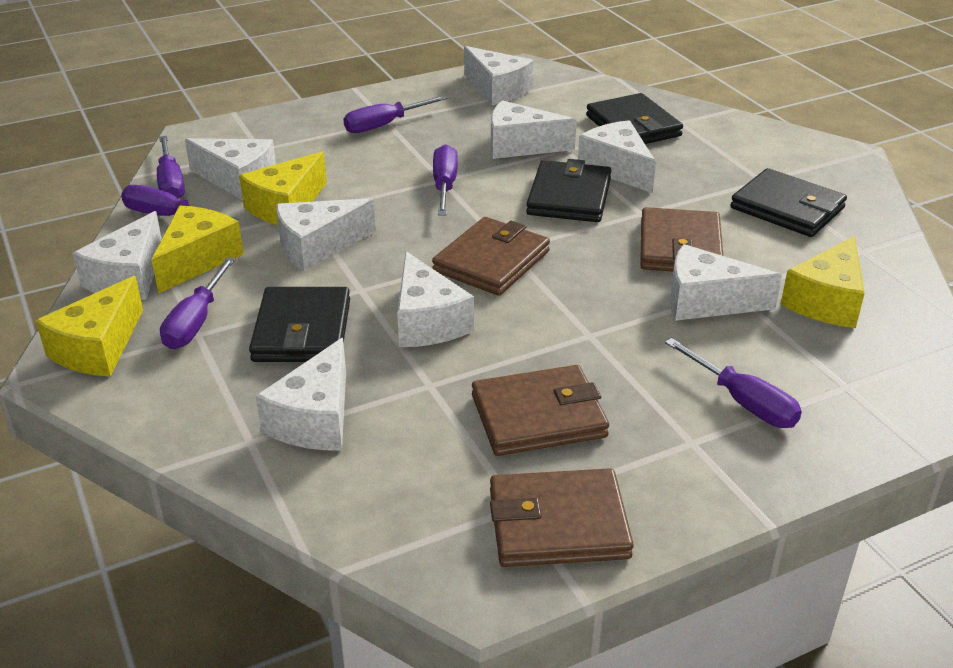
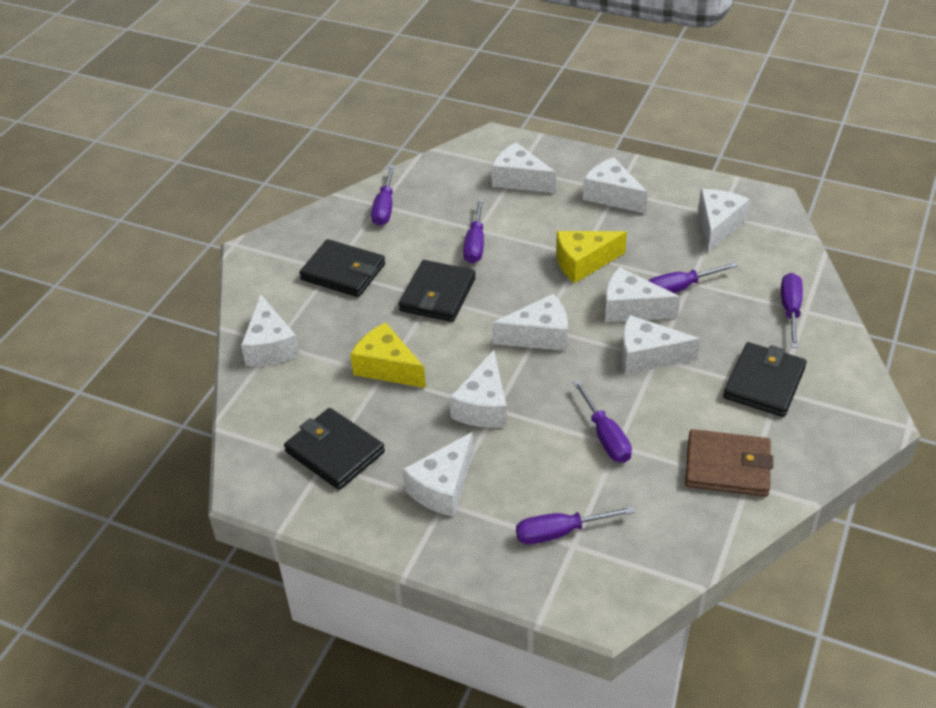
brown wallet: [432,217,550,296] [472,365,609,456] [490,468,634,567] [640,207,723,272] = 4 -> [685,429,773,497] = 1
yellow cheese: [36,276,143,377] [152,206,244,294] [239,152,327,225] [780,236,865,328] = 4 -> [350,322,426,388] [556,231,627,283] = 2

